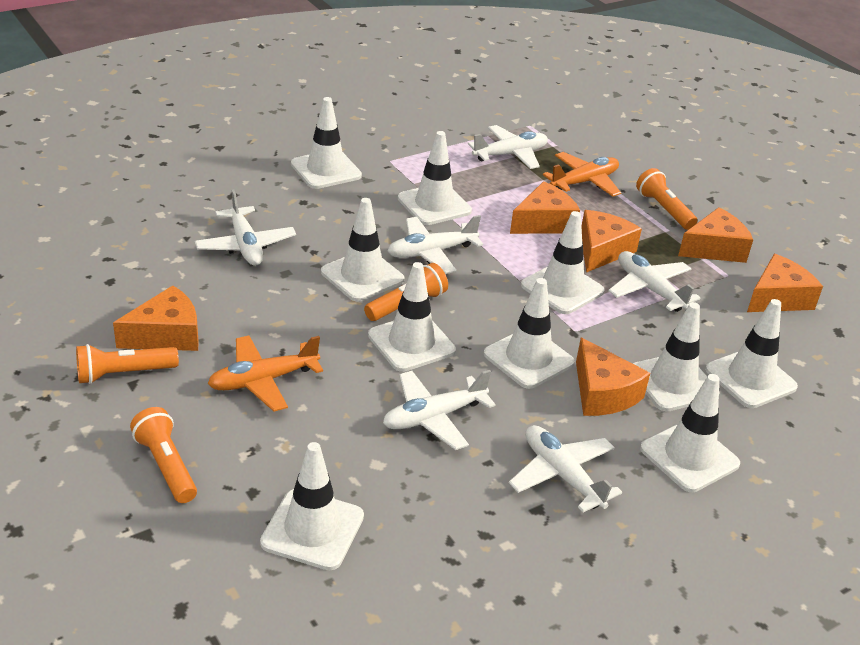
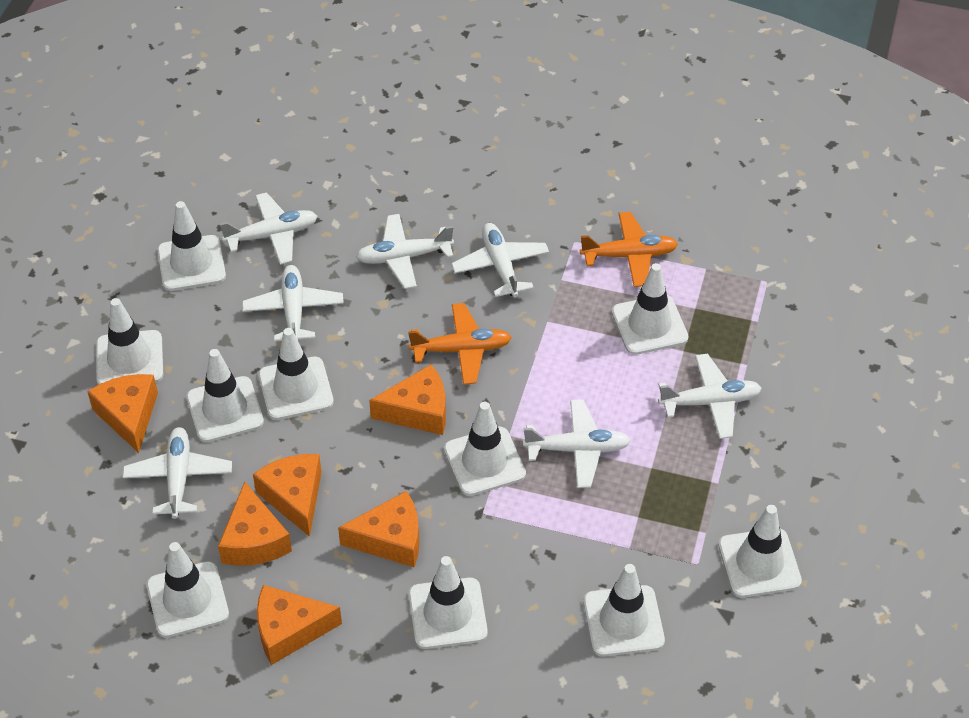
orange flashlight: [76,344,179,384] [130,407,197,503] [364,263,448,321] [636,168,698,230] = 4 -> none = 0
white plane: [195,189,296,266] [383,370,496,450] [388,215,483,274] [468,125,548,169] [509,425,622,512] [608,251,701,312] = 6 -> [123,427,232,519] [220,192,317,265] [242,265,344,342] [356,214,454,289] [451,223,549,297] [523,399,631,488] [658,354,762,439] = 7

